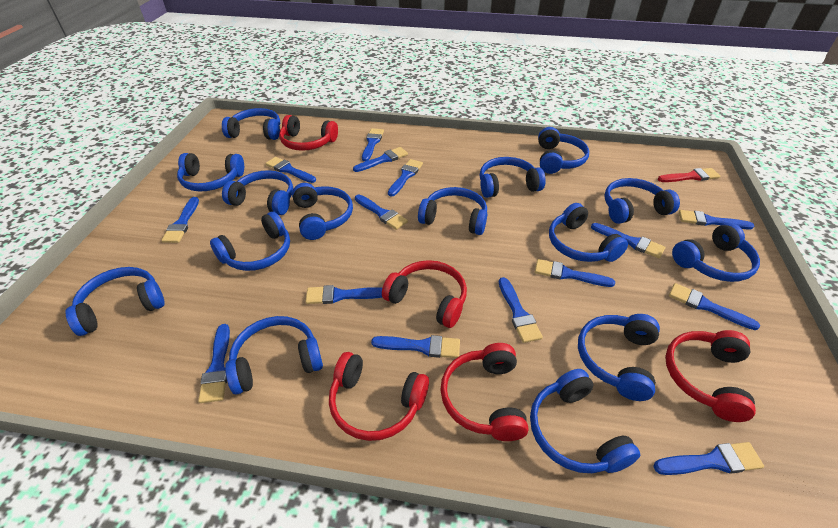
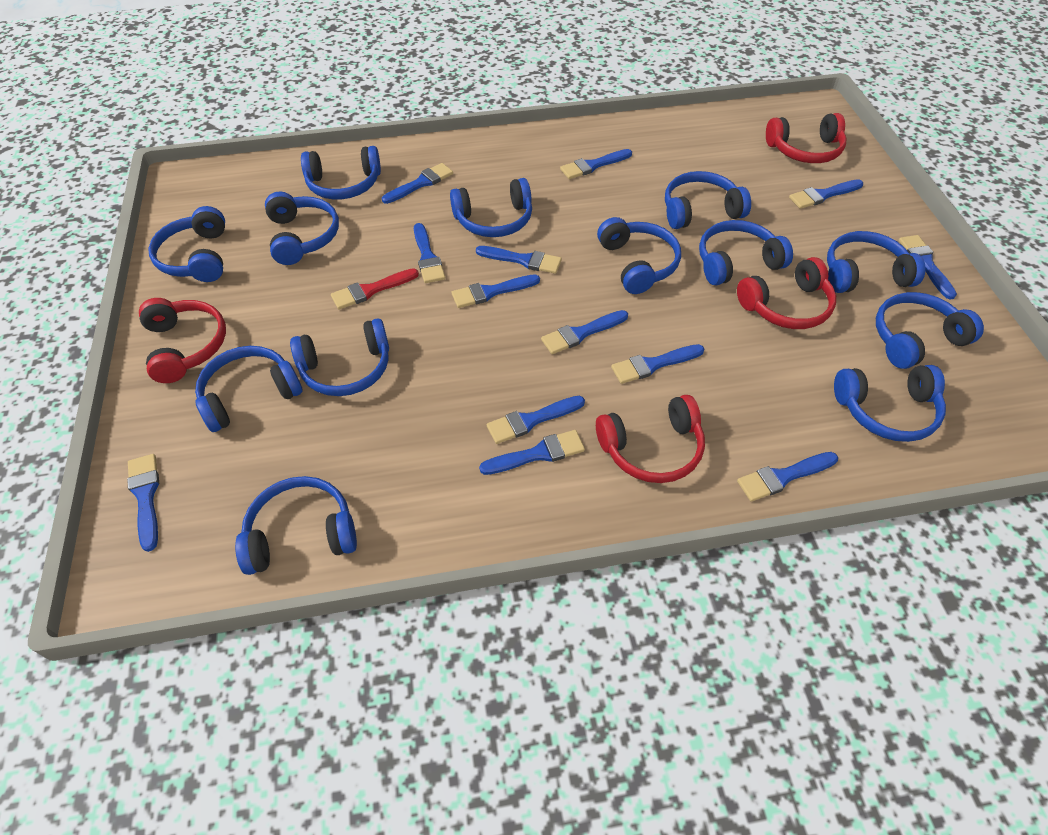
blue brush: [161,197,199,243] [198,324,230,403] [265,157,316,183] [306,285,382,304] [353,147,408,172] [355,195,408,230] [362,128,384,161] [371,335,460,358] [388,159,423,196] [499,277,543,343] [535,259,615,287] [591,223,665,258] [653,442,764,475] [669,283,760,330] [679,210,754,229] = 15 -> [127,454,159,552] [382,163,453,204] [414,223,445,283] [452,274,540,308] [476,246,562,274] [479,430,585,475] [486,396,585,444] [541,310,628,354] [560,149,632,179] [611,344,704,384] [737,452,838,502] [789,179,863,209] [899,235,957,300] = 13
blue headphones: [66,267,165,336] [177,153,244,191] [210,211,290,271] [222,108,280,140] [222,170,293,215] [225,316,323,395] [292,183,353,240] [418,187,487,235] [480,157,546,198] [530,369,640,473] [538,127,589,174] [549,203,628,262] [578,314,660,401] [604,178,680,224] [672,223,760,282] = 15 -> [148,206,225,282] [195,346,303,432] [235,476,357,575] [265,191,339,265] [290,318,389,396] [301,146,381,199] [450,178,532,237] [597,217,681,294] [665,171,751,229] [699,220,793,286] [827,231,926,293] [834,365,946,442] [876,292,984,369] = 13
red headphones: [279,115,338,151] [329,352,429,441] [382,260,467,328] [440,343,528,441] [665,330,756,422] = 5 -> [139,298,226,383] [596,395,705,483] [737,257,836,329] [766,113,846,163] = 4

